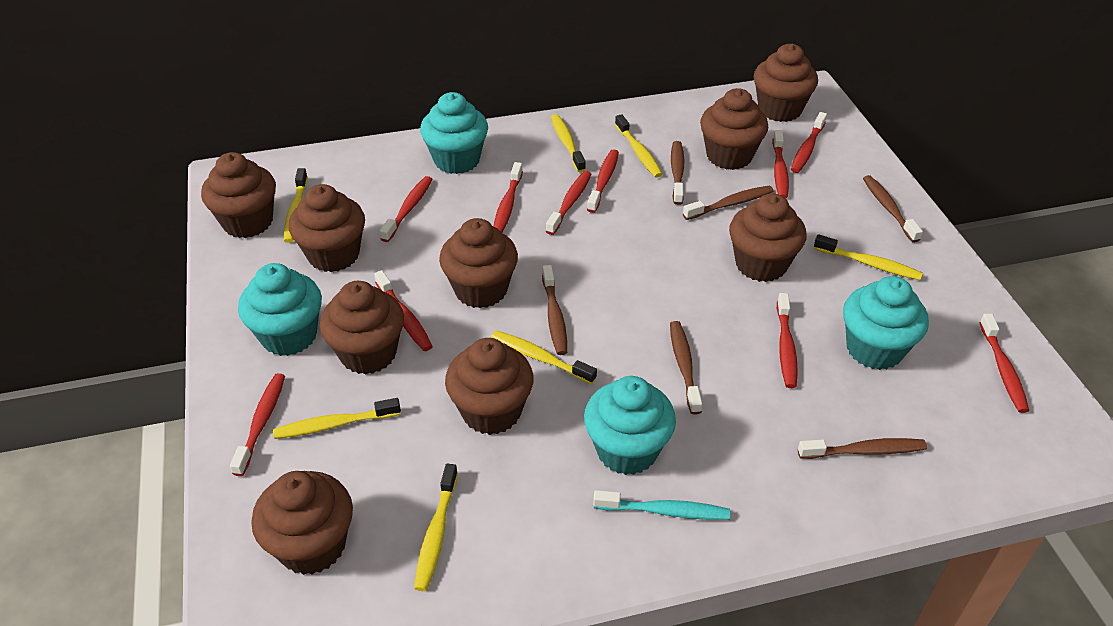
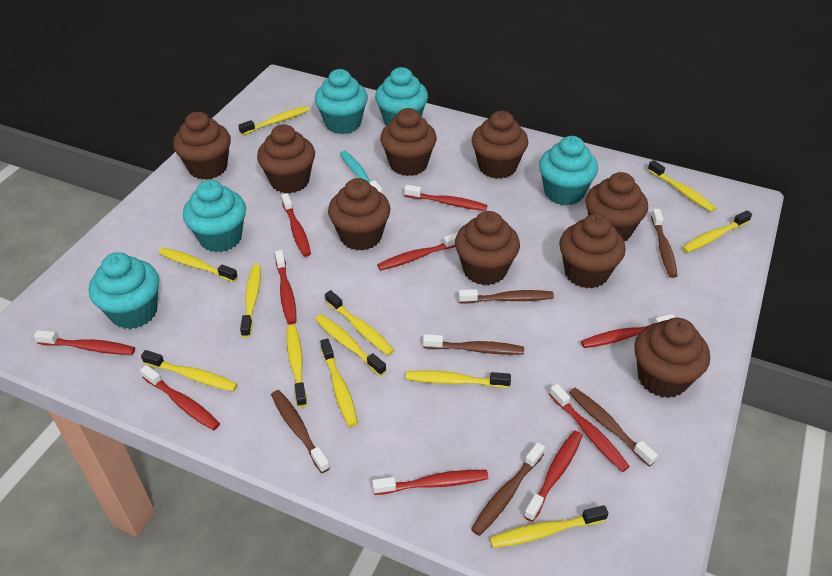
turquoise cupcake: [238,263,322,356] [420,92,488,174] [584,376,676,475] [843,276,929,370] = 4 -> [89,252,159,329] [183,180,246,252] [315,69,368,134] [375,67,428,126] [539,136,598,206] = 5
yellow toothbrush: [273,398,401,439] [284,168,308,243] [414,464,458,591] [491,331,597,384] [551,114,586,172] [615,114,663,178] [814,234,923,280] = 7 -> [141,350,238,391] [159,248,238,282] [238,106,309,135] [240,265,261,338] [286,325,307,407] [315,314,387,376] [320,338,358,427] [325,290,394,356] [406,370,511,388] [490,505,609,548] [648,160,716,212] [682,210,752,253] = 12

